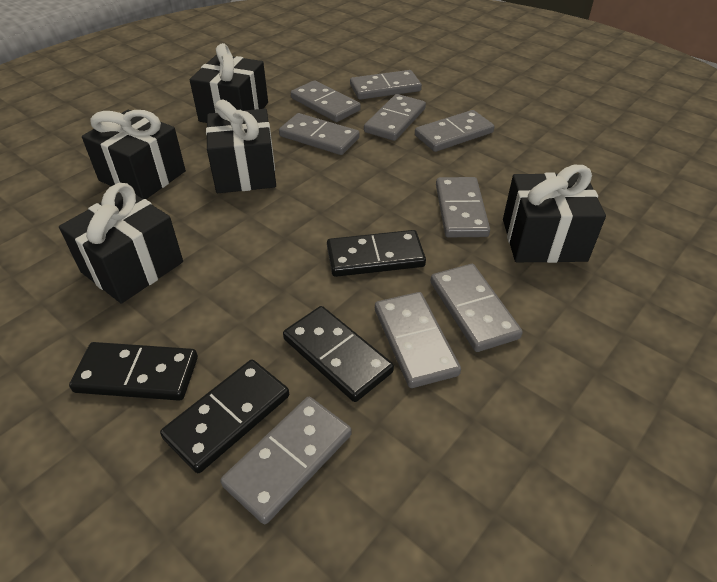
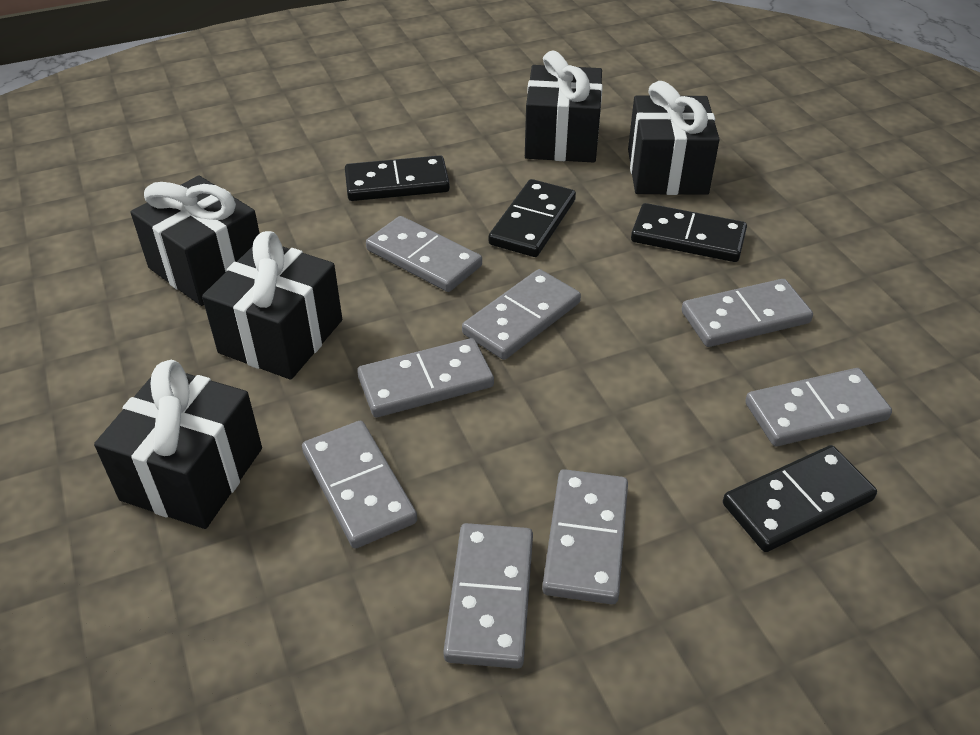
grey domino: [220,397,352,524] [279,113,359,155] [291,80,361,122] [350,70,422,100] [364,94,426,141] [375,292,461,388] [415,110,494,152] [430,264,523,352] [436,177,490,237] = 9 -> [302,421,417,548] [357,338,494,417] [366,216,482,292] [443,523,533,669] [462,269,581,360] [542,469,628,604] [682,279,813,347] [745,368,892,446] = 8

